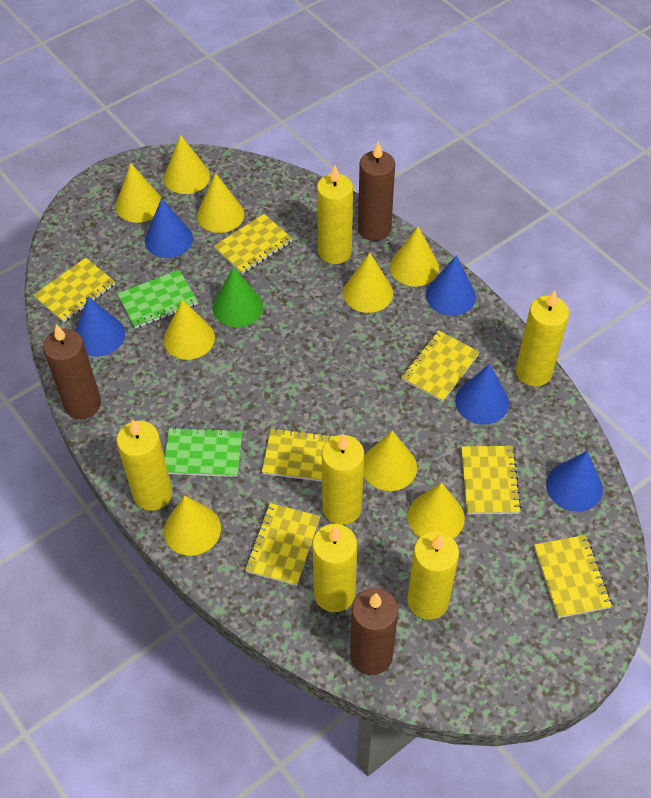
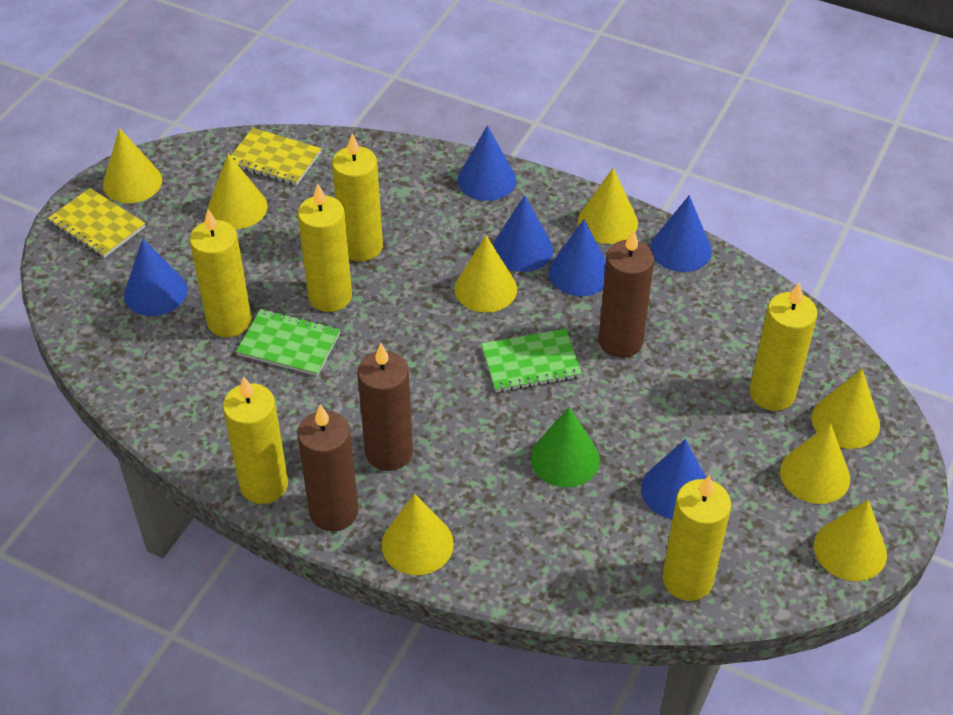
blue cone: [75,296,125,357] [145,198,193,258] [426,255,476,316] [455,364,509,424] [546,451,603,512] = 5 -> [124,238,187,316] [458,126,516,201] [493,195,553,272] [549,219,606,296] [641,439,706,519] [650,195,712,272] = 6
yellow cone: [116,163,161,223] [163,299,215,360] [164,135,210,194] [164,496,221,556] [197,173,244,233] [343,253,393,313] [363,431,417,491] [390,227,439,286] [407,483,465,539] = 9 -> [103,128,162,203] [208,154,268,229] [382,494,454,575] [454,235,517,313] [578,168,638,244] [780,423,850,504] [812,369,880,449] [814,500,887,581] = 8
yellow notebook: [33,258,115,322] [214,214,293,274] [245,503,320,586] [262,428,338,482] [401,330,480,402] [461,446,522,514] [534,535,612,618] = 7 -> [48,188,145,258] [231,128,321,186] = 2

